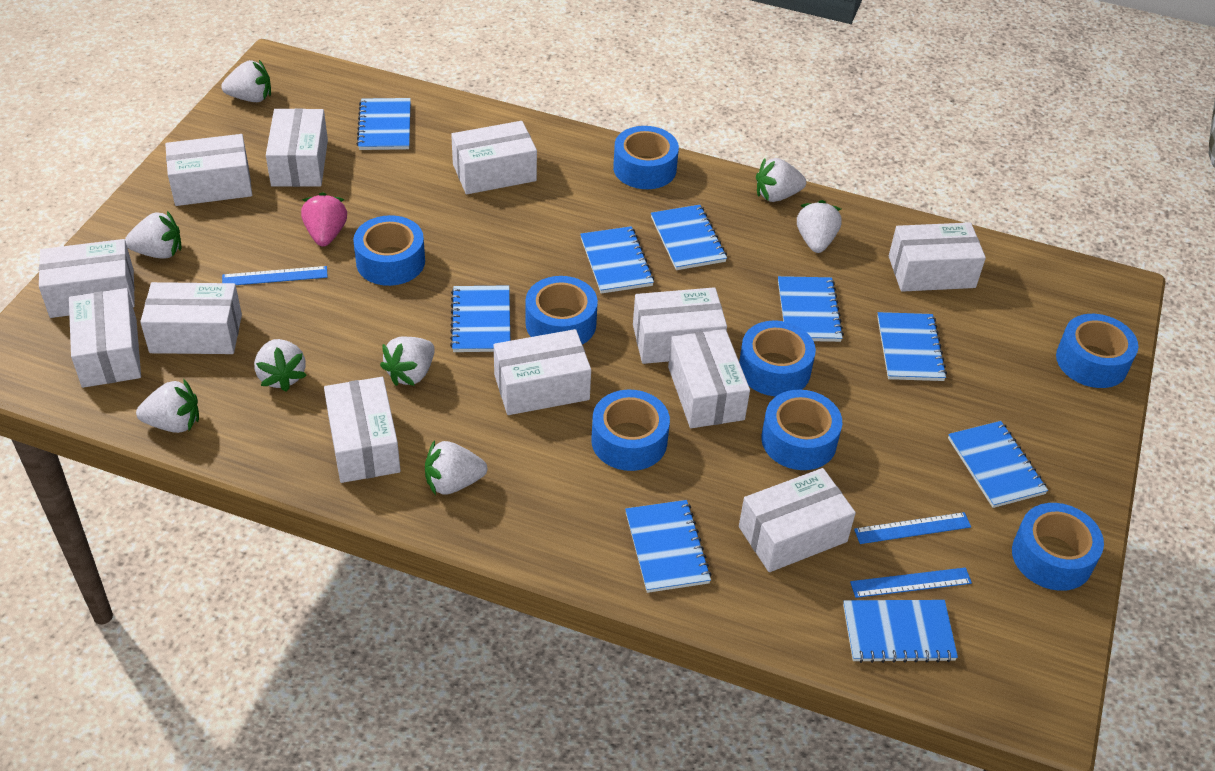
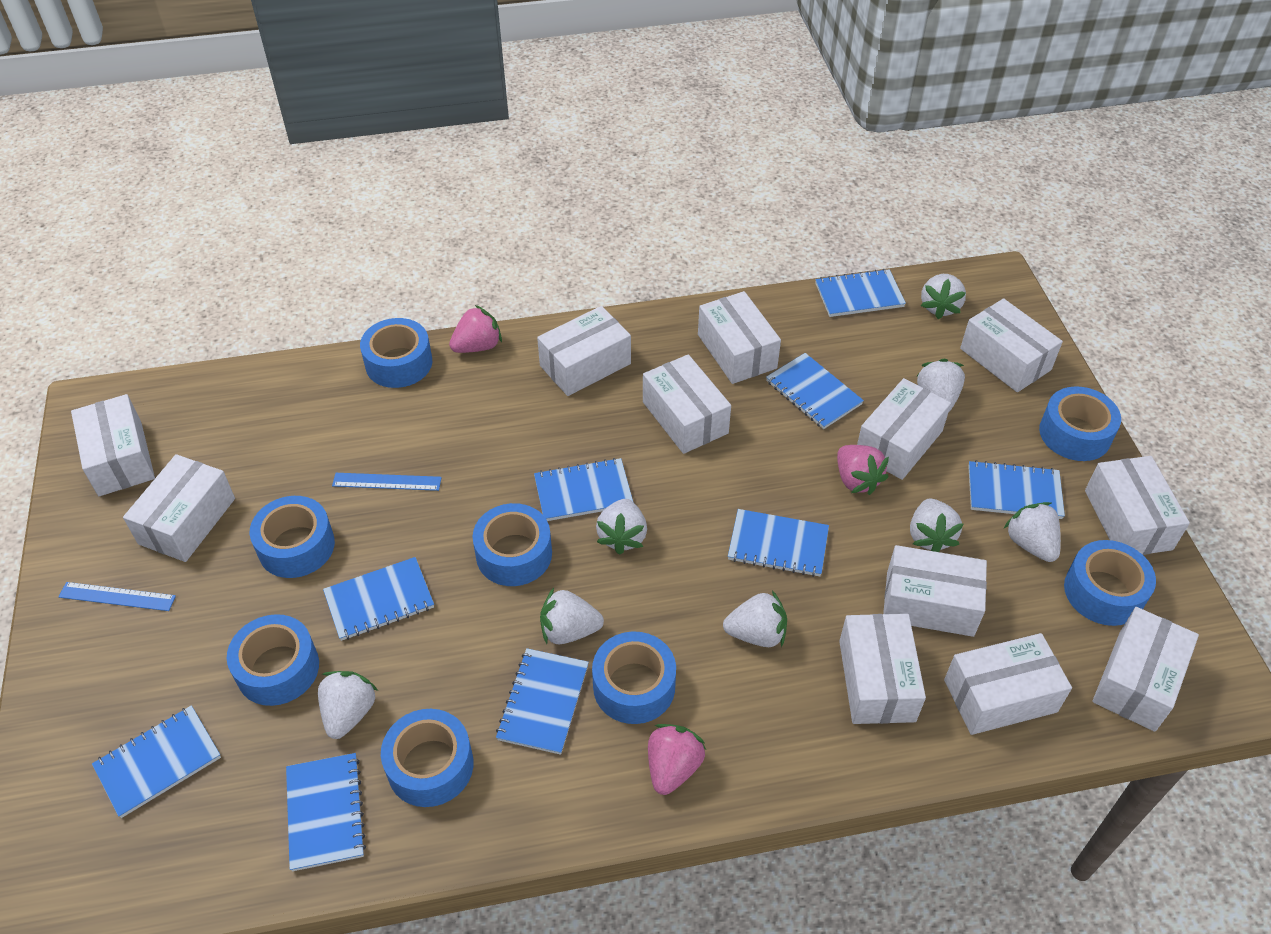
blue ruler: [222,266,328,285] [850,567,972,598] [854,512,971,544] = 3 -> [59,582,176,611] [332,473,442,491] = 2
pink strawberry: [301,192,347,246] = 1 -> [449,305,502,353] [648,724,706,795] [837,445,889,495] = 3

